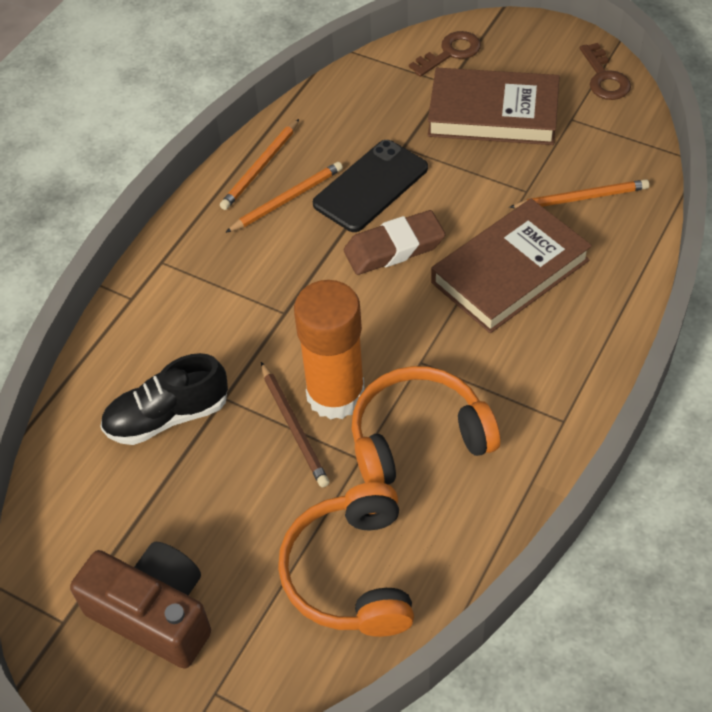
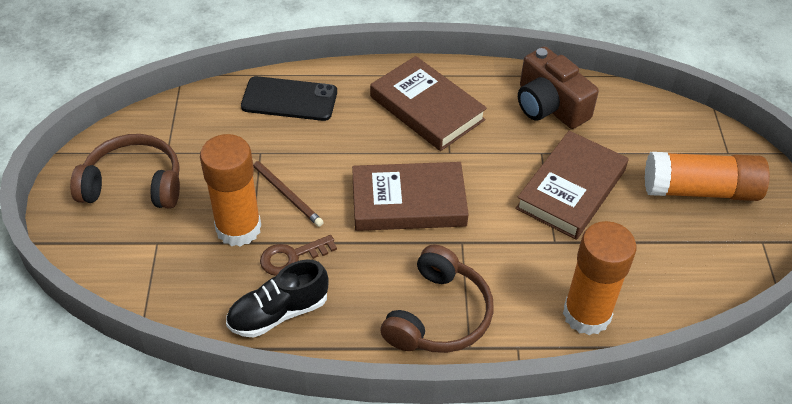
brown book: [428,68,560,145] [431,199,592,333] = 2 -> [352,162,469,231] [370,56,487,151] [515,131,629,240] = 3
brown eraser: [344,210,445,275] = 1 -> none = 0
brown headphones: none = 0 -> [70,134,180,209] [381,244,494,353] = 2
brown key: [409,31,481,77] [580,43,631,100] = 2 -> [260,235,337,276] = 1
orange glue stick: [294,280,365,420] = 1 -> [200,134,261,247] [563,221,637,335] [645,152,770,201] = 3
orange headphones: [278,482,414,637] [352,366,500,484] = 2 -> none = 0
orange pencil: [220,119,299,210] [225,162,343,233] [509,179,649,208] = 3 -> none = 0

